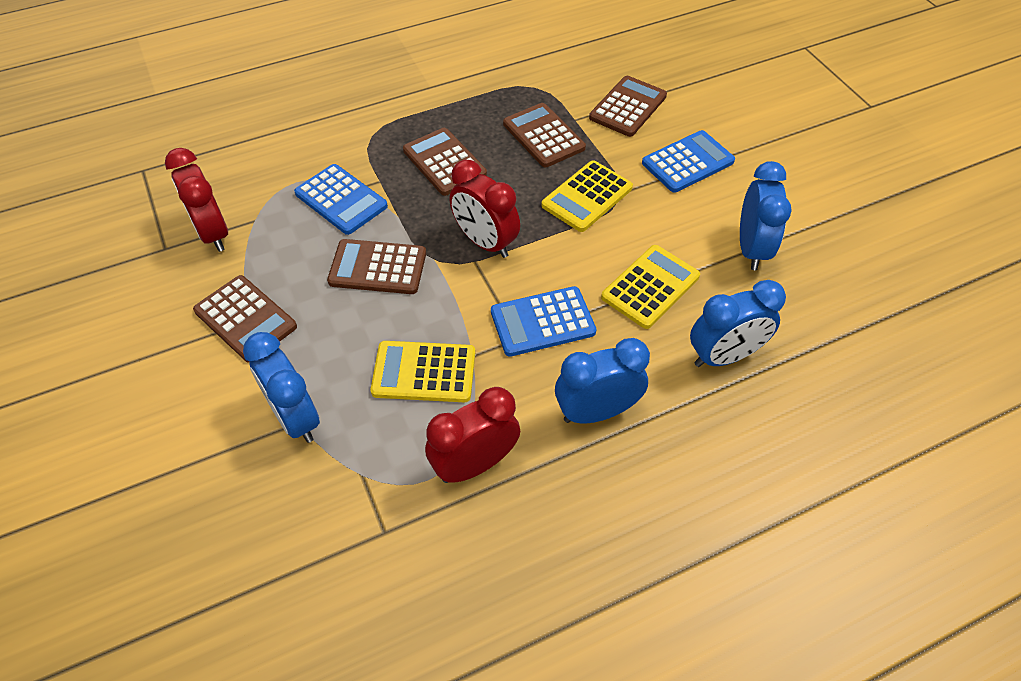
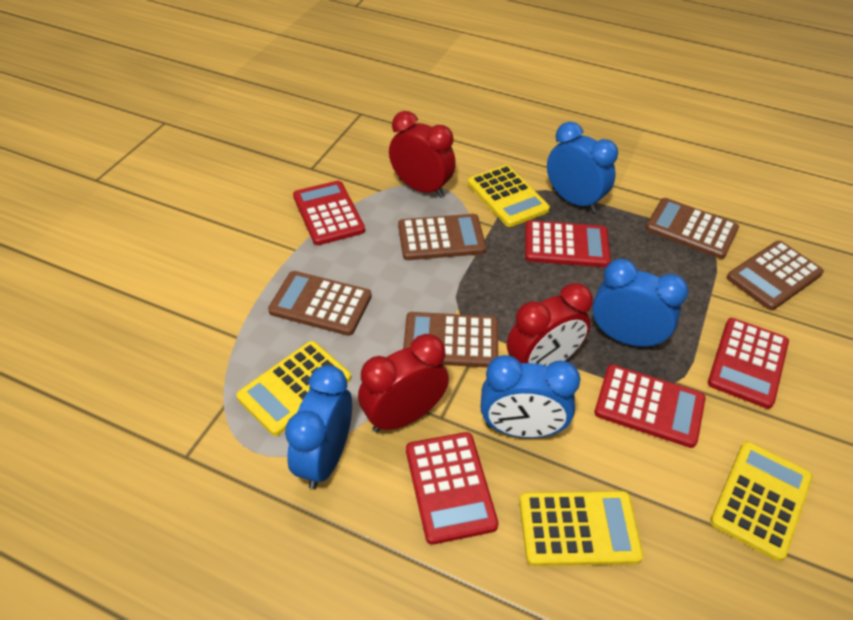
blue calculator: [294,164,388,235] [491,286,596,357] [642,130,735,193] = 3 -> none = 0
red calculator: none = 0 -> [293,181,365,245] [406,432,499,545] [525,220,611,267] [594,365,706,448] [708,318,789,409] = 5
yellow calculator: [371,341,475,402] [542,160,633,232] [601,245,700,329] = 3 -> [236,341,351,436] [468,165,550,227] [519,491,643,566] [710,441,813,561] = 4

